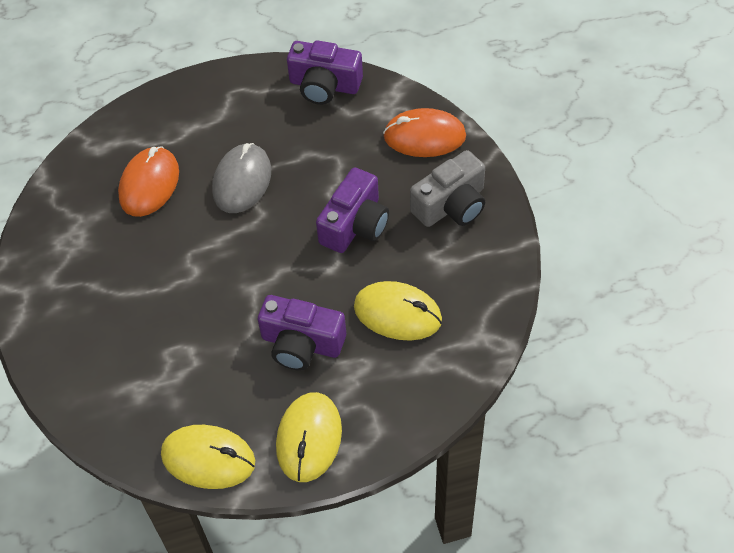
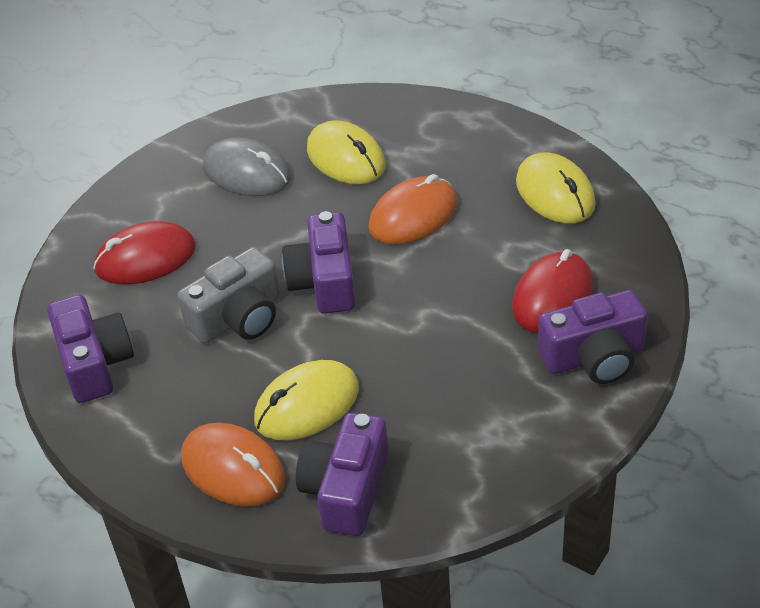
purple camera: [258,295,346,371] [287,40,363,105] [316,167,389,253] = 3 -> [47,295,134,403] [282,211,355,314] [296,413,388,536] [538,290,648,384] = 4
red mouse: none = 0 -> [93,221,196,285] [512,249,593,333] = 2

